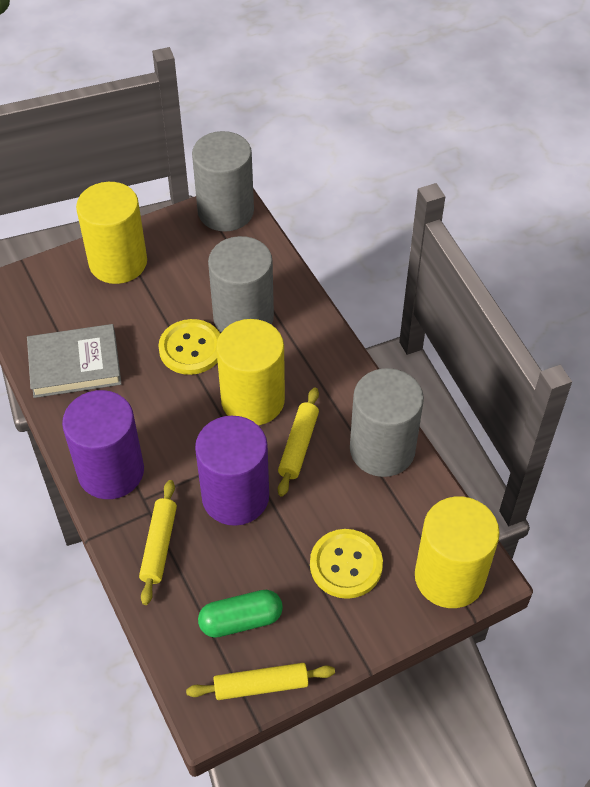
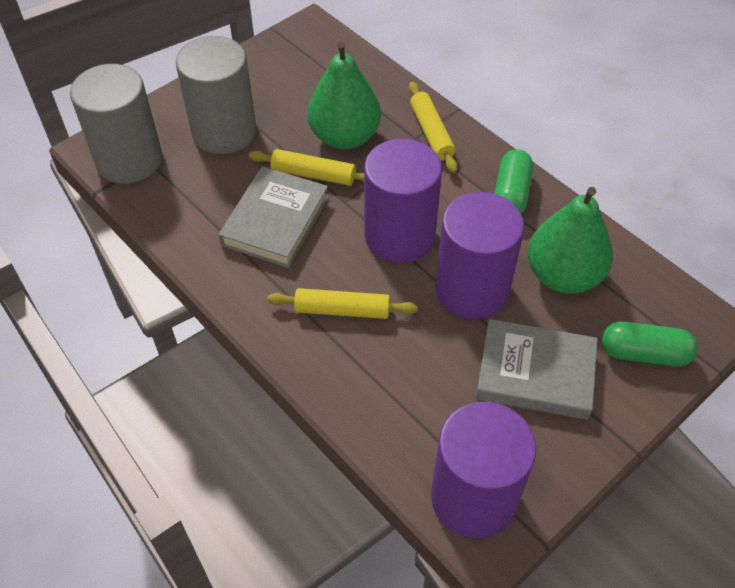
green capsule: [198,590,283,638] = 1 -> [494,149,533,213] [602,321,698,367] = 2
green pear: none = 0 -> [308,41,381,150] [528,187,613,294] = 2
grey book: [27,324,122,398] = 1 -> [219,166,329,268] [476,319,598,420] = 2
grey cylinder: [192,131,254,232] [208,236,274,332] [350,368,424,477] = 3 -> [70,64,162,184] [176,36,256,154] = 2
purple cylinder: [62,390,144,499] [195,416,269,526] = 2 -> [364,138,442,263] [431,402,536,538] [435,192,524,320] = 3
yellow button: [158,319,220,375] [310,529,383,599] = 2 -> none = 0
yellow cylinder: [76,182,147,284] [216,319,285,425] [415,496,500,608] = 3 -> none = 0

